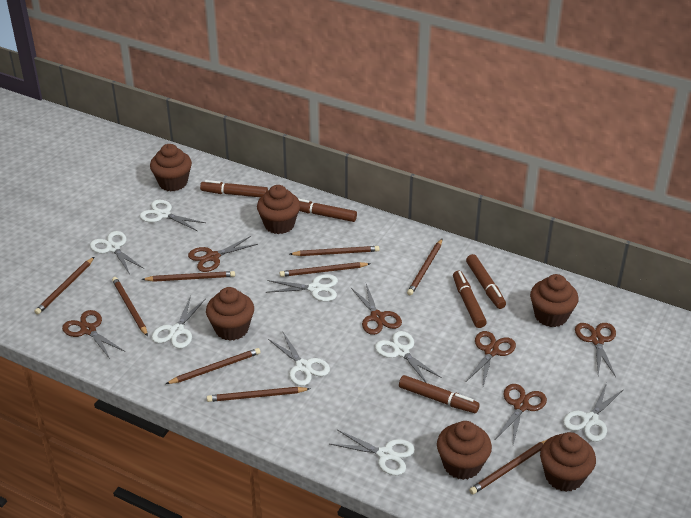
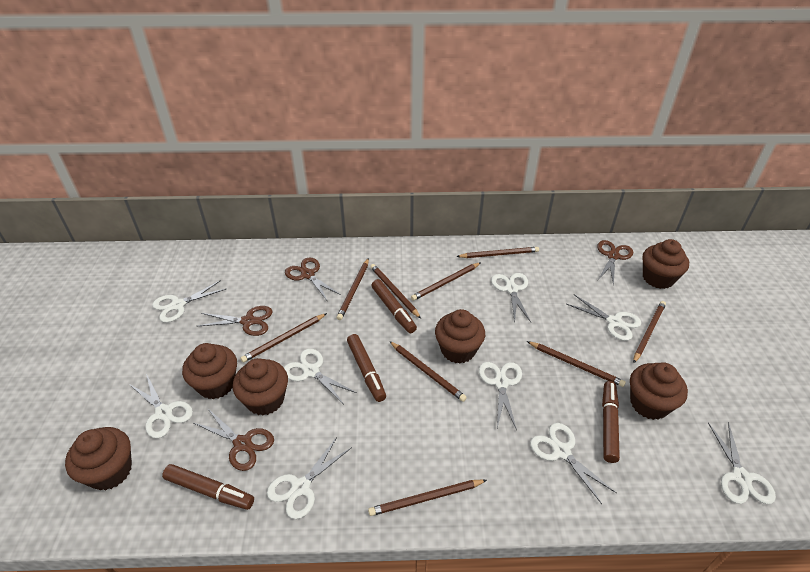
brown marker: [200,180,268,198] [298,198,357,222] [399,375,480,413] [453,271,487,328] [466,254,506,309] = 5 -> [162,464,254,510] [347,334,386,402] [371,279,417,333] [602,381,620,463] = 4
brown scissors: [62,310,125,359] [188,236,258,272] [351,284,402,335] [466,331,516,386] [495,384,547,444] [575,323,616,377] = 6 -> [194,408,274,471] [198,306,273,336] [285,257,341,302] [597,240,633,286] = 4
white scissors: [90,231,144,274] [140,200,206,231] [152,296,205,349] [266,274,338,301] [268,331,330,386] [330,430,415,475] [375,331,442,383] [563,383,624,442] = 8 -> [129,374,193,438] [152,280,227,323] [267,437,352,519] [284,349,357,404] [479,362,522,430] [491,273,531,322] [530,423,616,504] [566,294,641,341] [708,422,776,504] = 9

